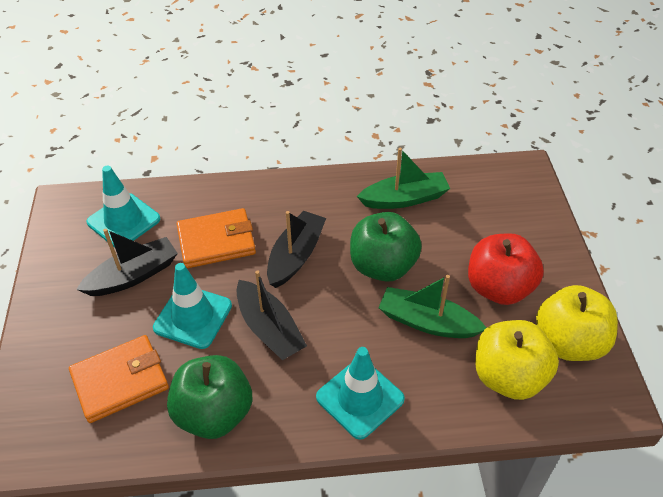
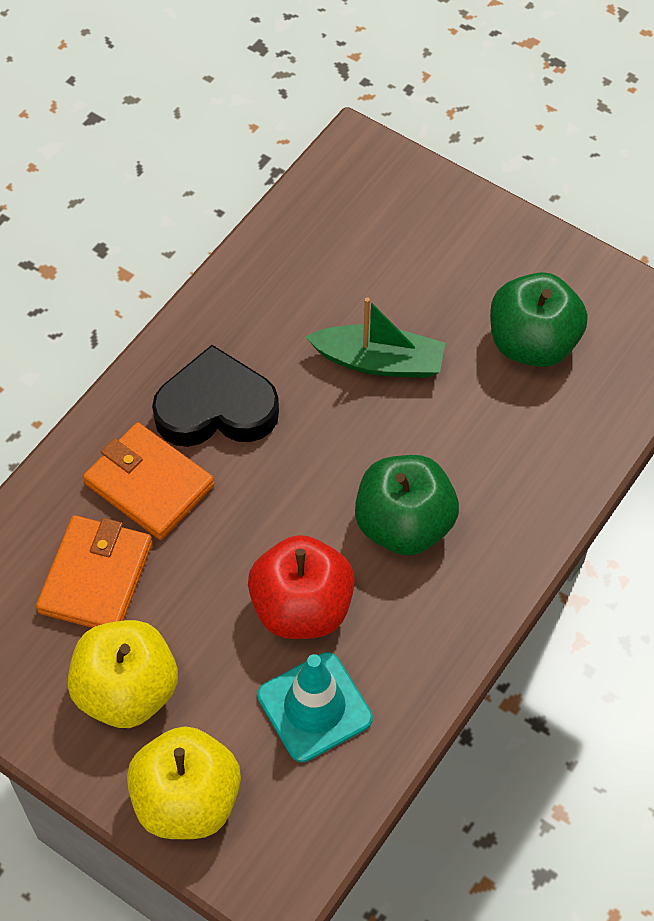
black boat: [76,229,178,296] [236,270,307,360] [267,211,326,288] = 3 -> none = 0
black heart: none = 0 -> [152,345,279,447] = 1
green boat: [357,148,450,209] [378,275,486,338] = 2 -> [306,297,445,378] = 1
turquoise traffic cone: [87,166,160,247] [153,263,232,349] [316,347,405,440] = 3 -> [257,652,373,762] = 1

